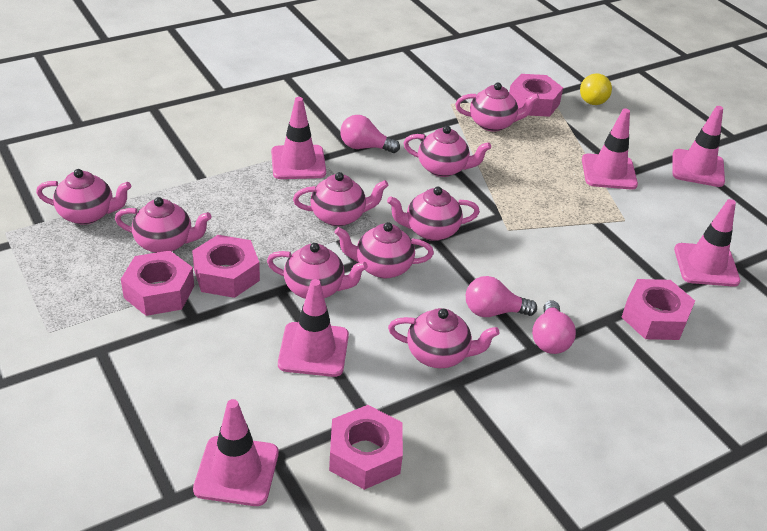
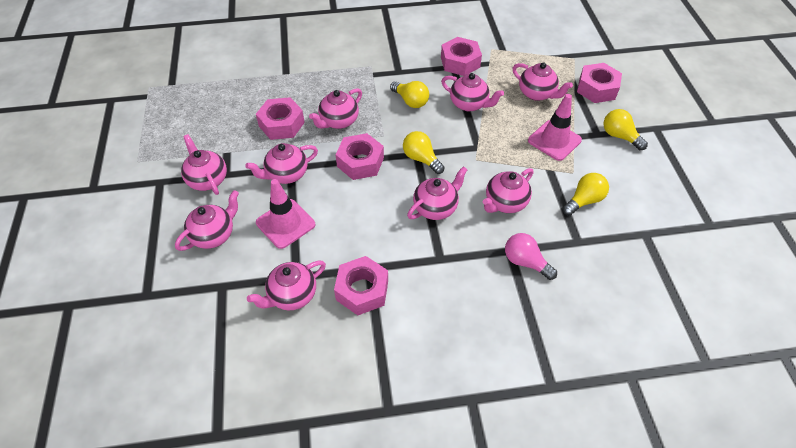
pink light bulb: [340,115,400,153] [466,276,537,317] [532,300,576,354] = 3 -> [505,233,557,280] = 1
pink traffic cone: [193,399,279,506] [271,97,326,179] [278,279,349,377] [582,108,638,190] [672,106,725,187] [674,199,740,287] = 6 -> [256,179,315,249] [528,94,582,161] = 2
yellow light bulb: [580,74,612,105] = 1 -> [390,81,429,108] [403,131,445,174] [562,173,609,216] [603,109,648,150] = 4

